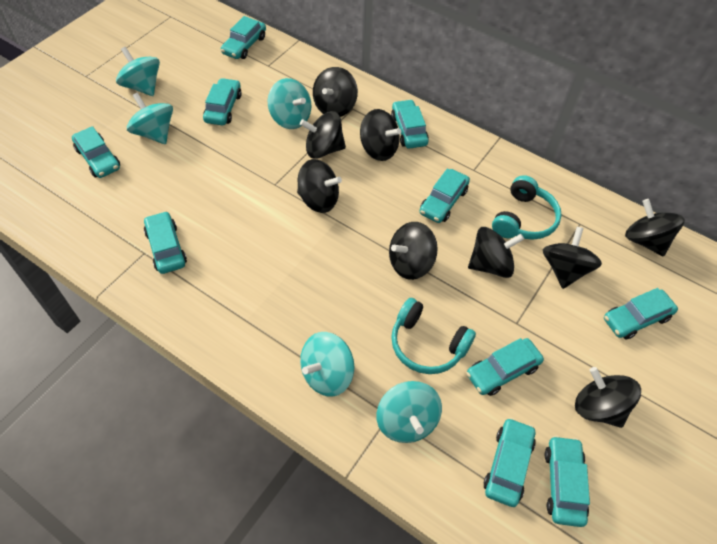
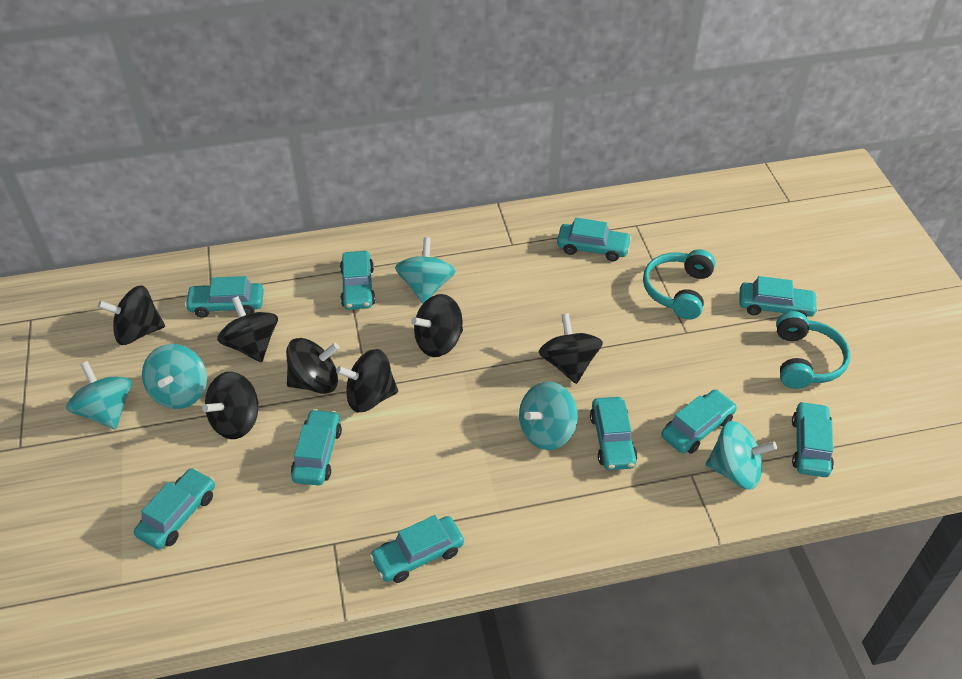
black spinning top: [297,159,342,213] [300,111,346,159] [313,67,358,117] [360,109,401,161] [389,222,438,280] [468,227,524,278] [543,227,602,289] [575,367,641,428] [625,199,685,257] = 9 -> [98,285,165,345] [202,372,258,439] [217,296,278,362] [286,338,339,394] [336,349,398,412] [411,294,463,357] [539,313,603,384] = 7

